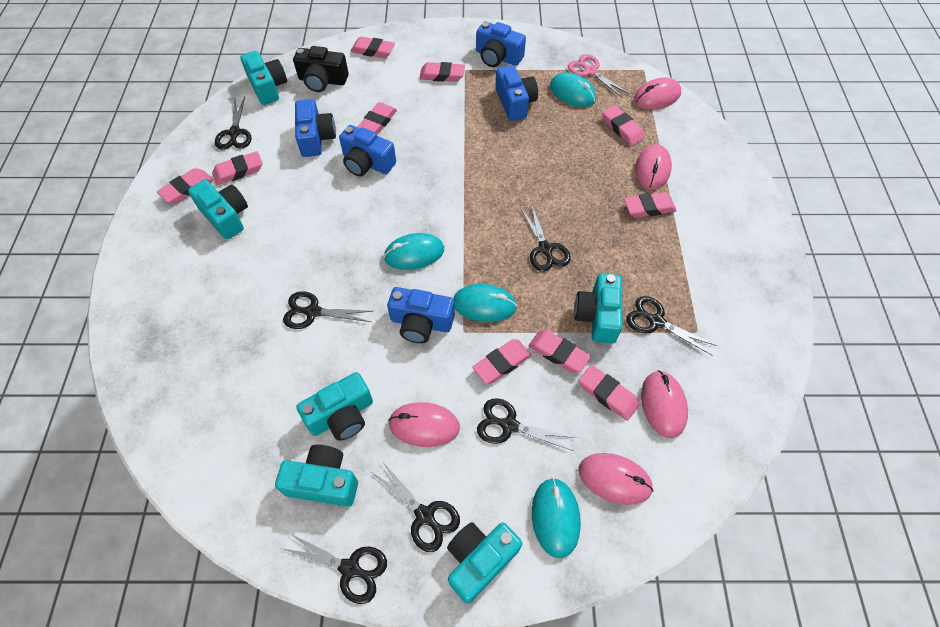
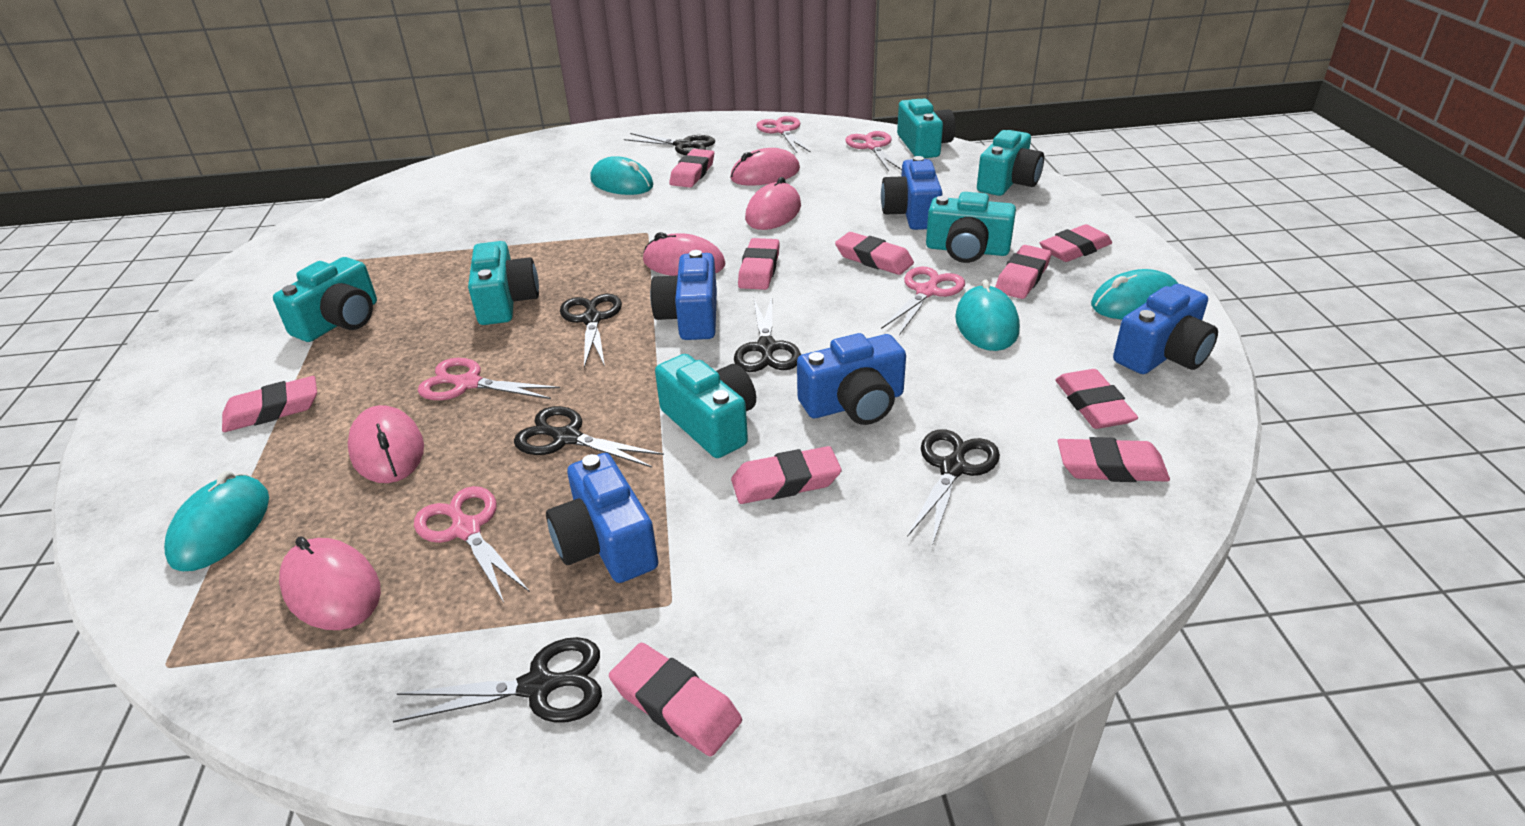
black camera: [293,46,349,92] = 1 -> none = 0
black scissors: [215,97,252,150] [281,533,387,604] [283,291,373,329] [373,461,460,552] [477,398,577,451] [520,204,571,272] [626,296,717,355] = 7 -> [393,637,602,723] [514,406,664,468] [560,294,622,368] [624,133,715,155] [734,297,801,372] [907,429,1000,546] = 6
pink scissors: [568,54,629,98] = 1 -> [414,486,530,603] [418,358,560,400] [756,116,811,153] [845,131,902,171] [881,267,965,335] = 5

